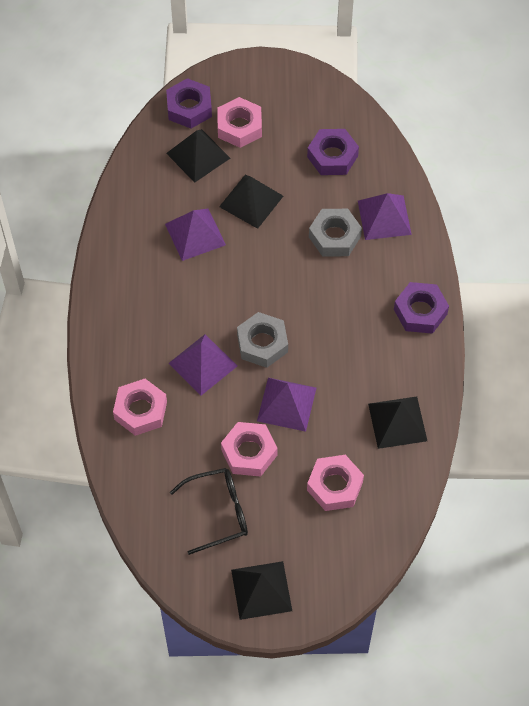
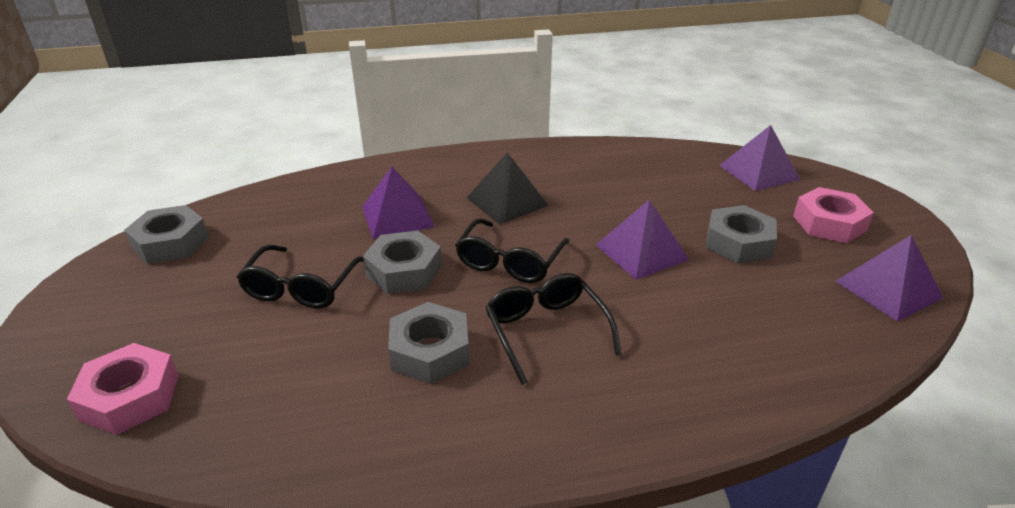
black glasses: [170,468,248,555] = 1 -> [237,245,364,309] [455,218,570,283] [485,273,622,385] = 3
black pyramid: [166,129,230,183] [219,175,283,229] [231,561,292,620] [368,396,427,449] = 4 -> [467,152,549,225] = 1
grey nut: [237,312,288,368] [309,209,362,257] = 2 -> [124,205,209,264] [363,231,442,294] [388,302,469,384] [706,205,777,264] = 4
pink nut: [113,379,167,436] [217,97,262,148] [221,422,278,477] [307,455,364,511] = 4 -> [67,343,179,435] [793,187,874,243] = 2
purple nut: [166,78,212,128] [307,129,359,175] [394,282,449,334] = 3 -> none = 0

